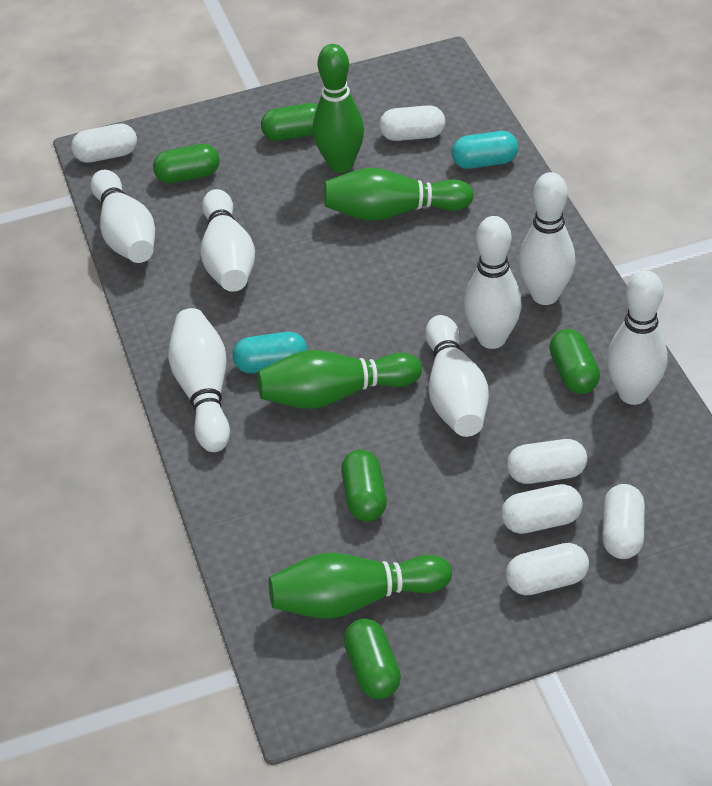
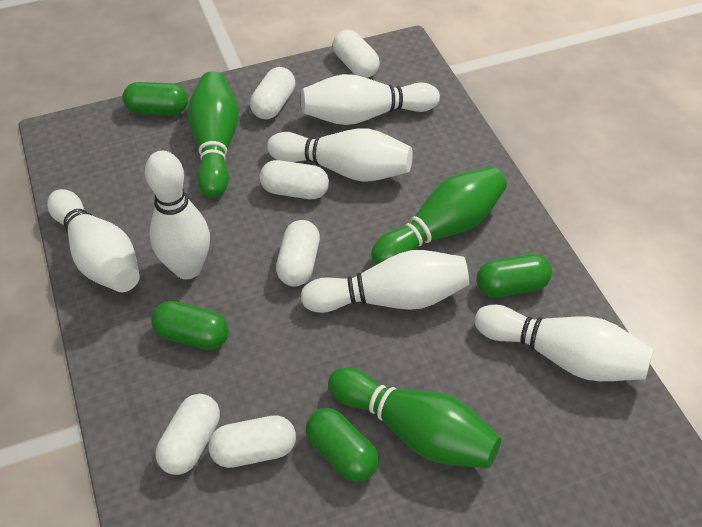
green bowling pin: [257,350,422,409] [269,553,452,619] [313,44,364,173] [324,168,474,221] = 4 -> [187,71,239,198] [328,367,501,468] [371,167,507,264] = 3
green capsule: [153,144,220,183] [261,103,318,141] [341,449,387,521] [344,619,401,699] [549,329,600,394] = 5 -> [122,82,188,115] [151,301,229,350] [306,408,379,482] [476,254,552,298] = 4
turquoise capsule: [232,332,307,373] [452,131,518,169] = 2 -> none = 0
white bowling pin: [91,170,155,263] [168,308,230,452] [201,189,255,292] [425,315,489,437] [464,216,522,349] [519,172,575,305] [607,270,667,405] = 7 -> [47,189,140,292] [145,151,210,279] [267,128,413,182] [301,74,440,125] [301,250,469,313] [475,305,654,381] = 6

